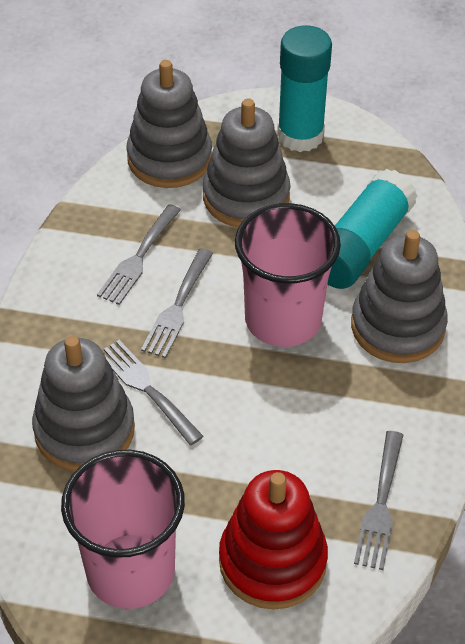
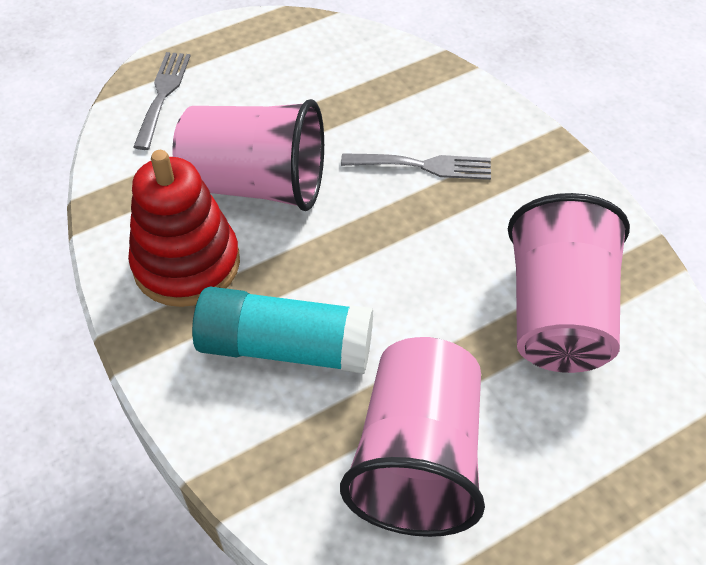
grey fork: [97,204,181,305] [104,340,204,445] [141,248,213,358] [354,431,403,570] = 4 -> [133,52,191,150] [341,153,491,180] = 2
grey stacking toy: [32,336,135,471] [126,60,212,188] [203,99,291,227] [351,230,448,363] = 4 -> none = 0
pink cup: [61,450,185,609] [235,203,341,347] = 2 -> [173,99,324,211] [340,337,485,537] [508,193,630,373] = 3
turquoise glue stick: [277,25,332,152] [327,169,418,289] = 2 -> [192,286,373,374] = 1

